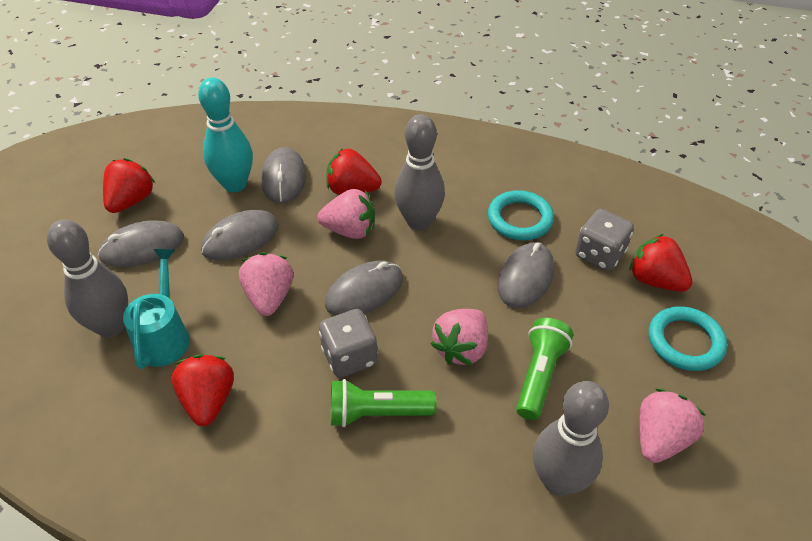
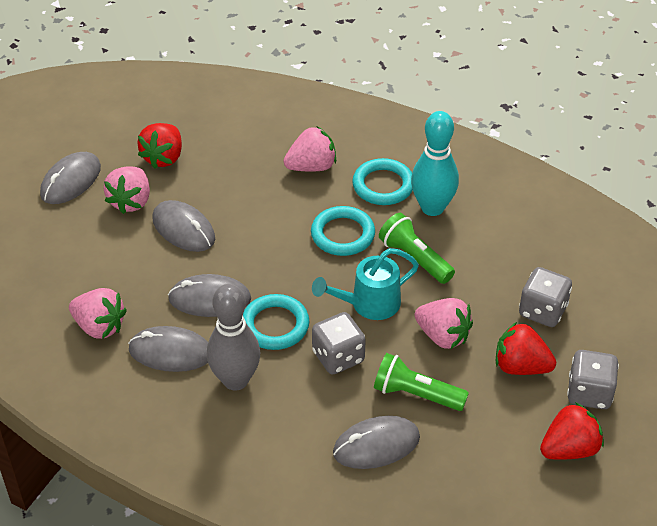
grey bowling pin: [47,219,128,338] [394,114,445,231] [533,381,609,496] = 3 -> [207,284,260,390] = 1
grey dice: [319,309,378,378] [575,209,634,271] = 2 -> [312,312,366,375] [519,267,572,327] [567,350,619,409] = 3
red strawberry: [103,158,155,213] [172,354,234,426] [326,148,382,195] [629,234,693,292] = 4 -> [137,123,182,169] [496,322,556,375] [540,402,604,460] = 3
turquoise ring: [488,190,554,240] [649,306,727,371] = 2 -> [243,294,309,350] [311,206,375,256] [352,158,413,205] = 3

